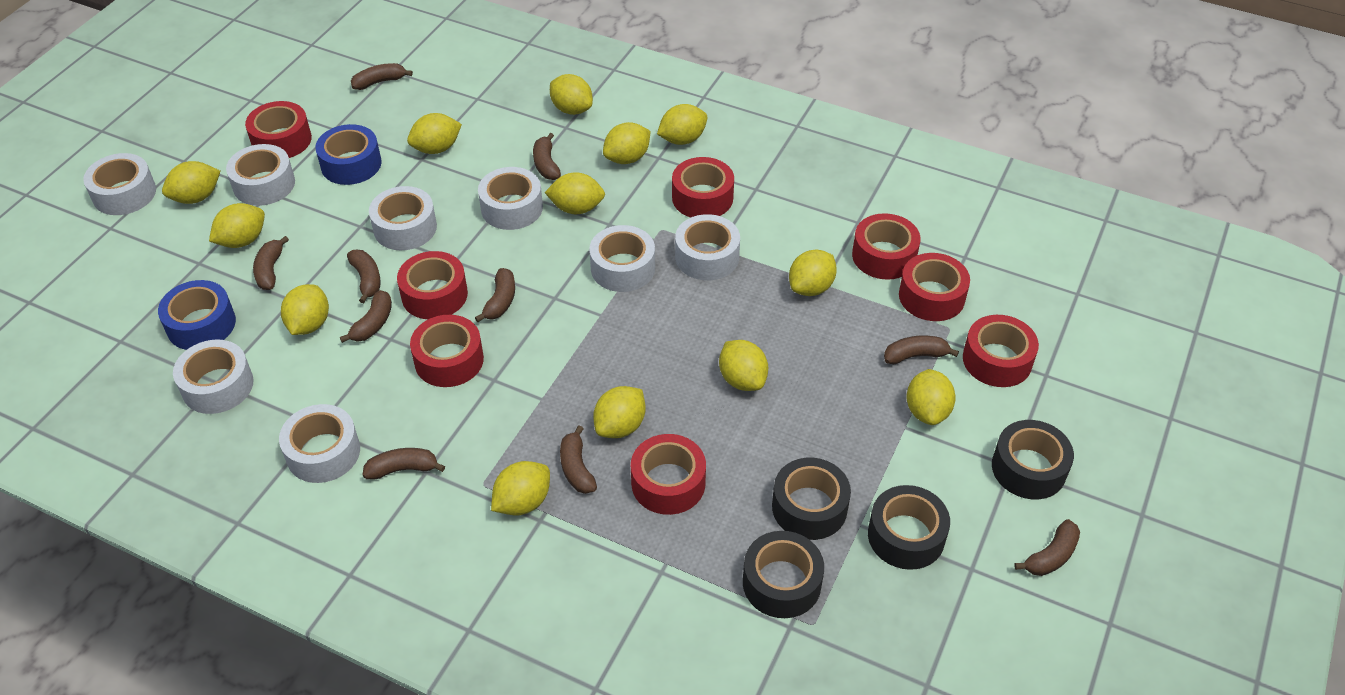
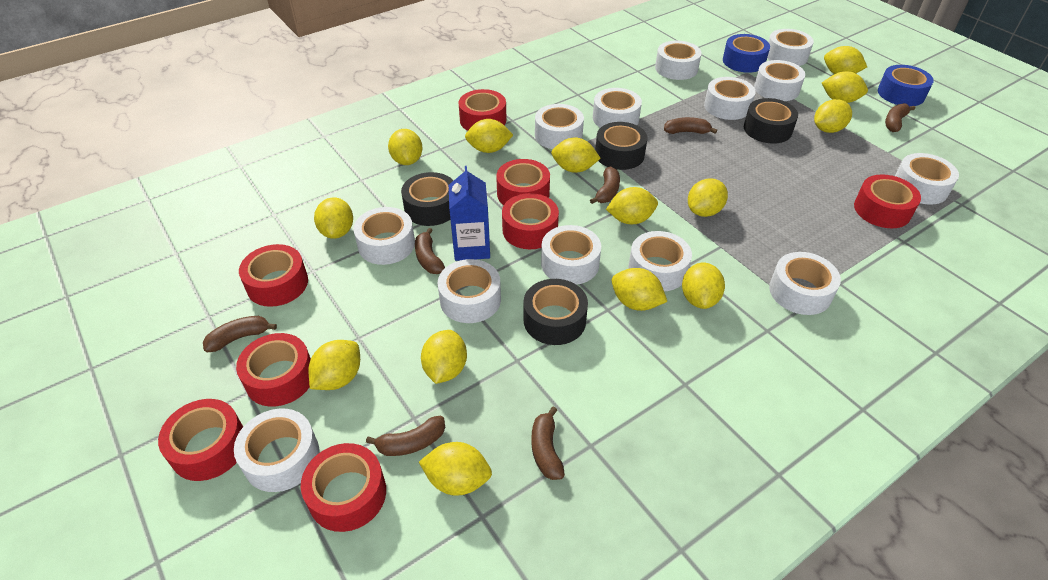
blue carton: none = 0 -> [449,166,490,261] = 1
brown banana: [253,236,289,290] [340,290,392,343] [347,250,381,303] [351,63,413,90] [363,448,445,480] [475,268,515,322] [533,133,561,180] [560,426,597,494] [884,336,959,364] [1014,519,1080,576] = 10 -> [203,316,277,352] [366,416,445,456] [415,228,445,274] [531,407,565,480] [590,166,620,204] [664,117,717,134] [885,103,915,132] = 7
white tape: [83,153,156,215] [173,340,254,414] [226,144,295,206] [279,404,360,483] [369,186,437,250] [478,167,543,230] [589,225,655,292] [675,214,740,280] = 8 -> [234,409,319,492] [354,207,415,265] [437,259,501,323] [535,104,584,149] [541,225,601,285] [593,88,642,128] [628,231,692,291] [655,41,701,80] [704,77,756,120] [754,60,805,101] [767,29,814,66] [769,252,841,315] [895,153,959,205] = 13
yellow lemon: [162,161,220,204] [209,203,265,248] [281,284,329,335] [407,113,462,154] [491,461,550,515] [545,172,605,214] [550,74,593,115] [593,386,646,438] [603,122,651,164] [657,104,708,145] [719,340,768,391] [789,250,837,296] [906,369,956,425] = 13 -> [309,340,360,390] [314,197,353,239] [388,129,423,165] [419,442,492,496] [421,330,467,384] [465,119,513,153] [551,138,601,173] [606,187,658,224] [612,268,667,311] [682,263,725,309] [688,178,728,217] [814,99,852,133] [822,71,868,103] [824,46,867,74] = 14

